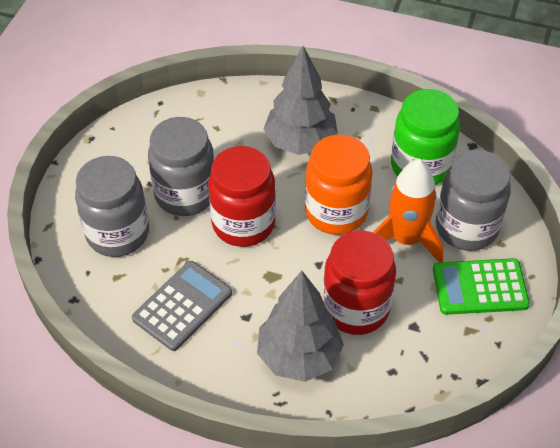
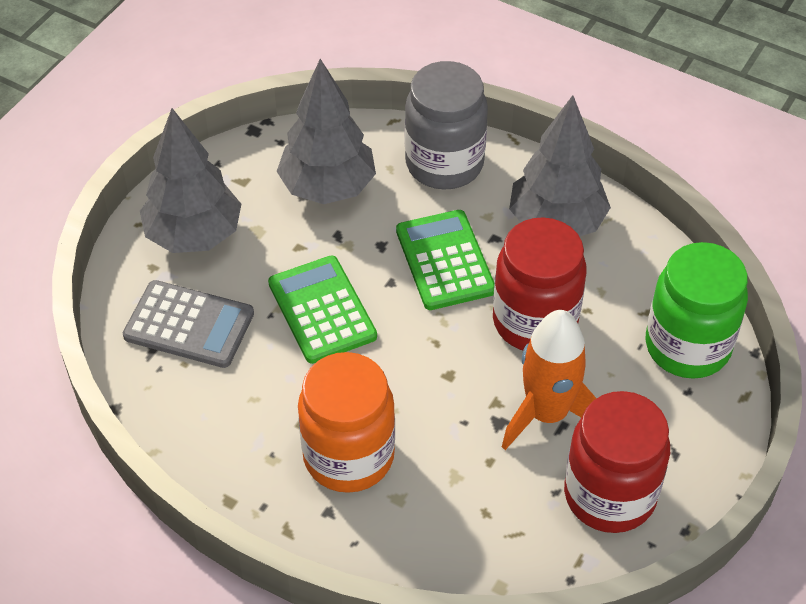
green calculator: [433,258,530,315] = 1 -> [268,255,377,364] [396,210,494,310] = 2
grey jar: [75,156,149,257] [148,117,214,216] [436,150,511,251] = 3 -> [405,61,488,190] = 1
grey tree: [257,271,344,382] [264,46,338,155] = 2 -> [140,108,241,253] [276,59,376,204] [509,95,611,237] = 3

